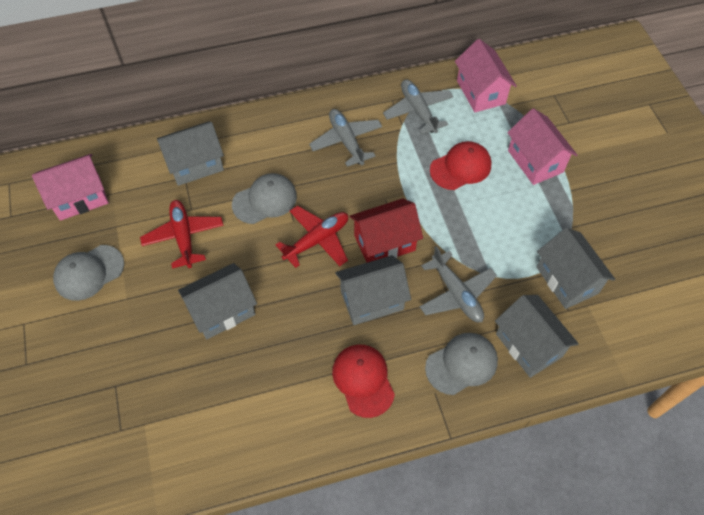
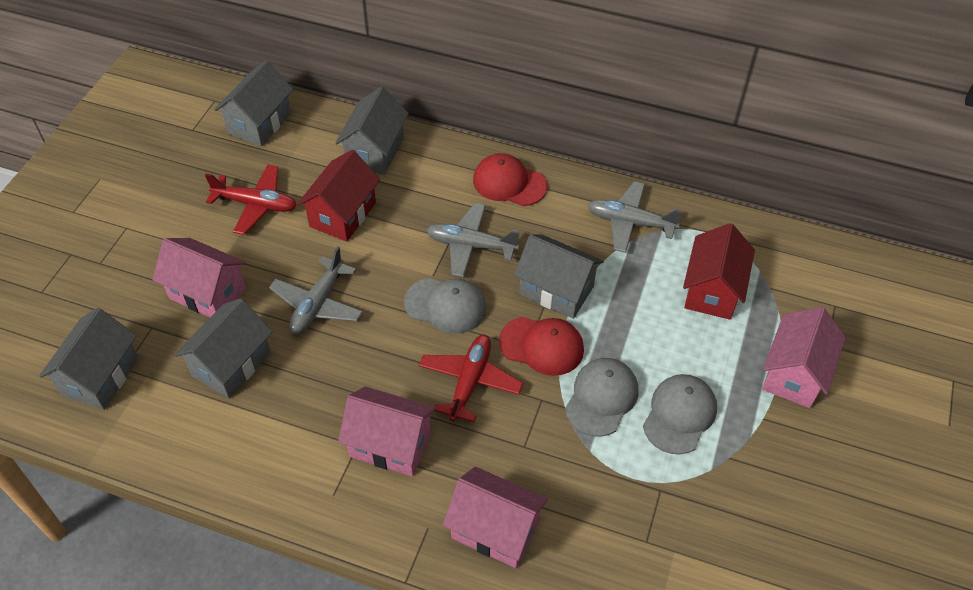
pink house: [32,154,109,221] [455,39,517,112] [507,108,577,185] = 3 -> [152,238,246,317] [338,386,436,476] [443,466,548,568] [762,307,846,408] = 4
red house: [349,198,423,263] = 1 -> [297,150,380,242] [683,223,755,320] = 2

